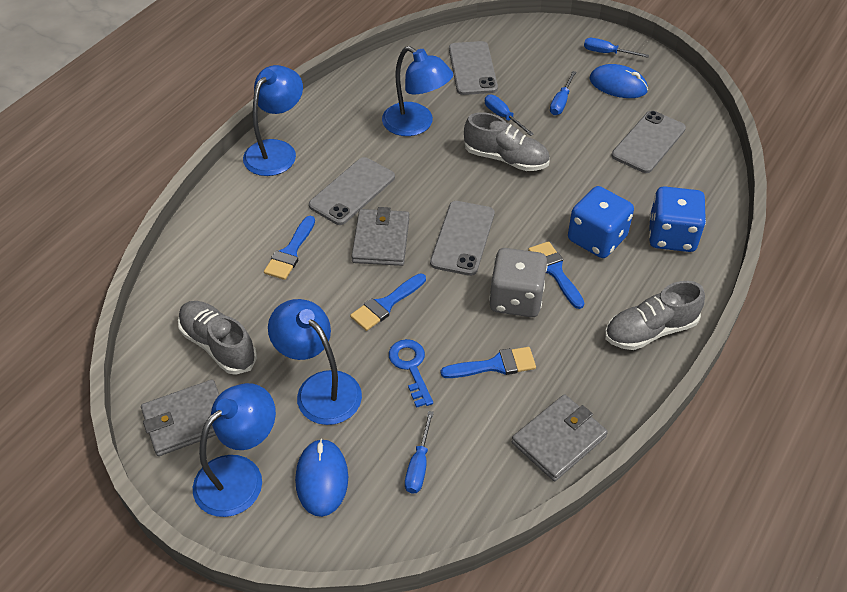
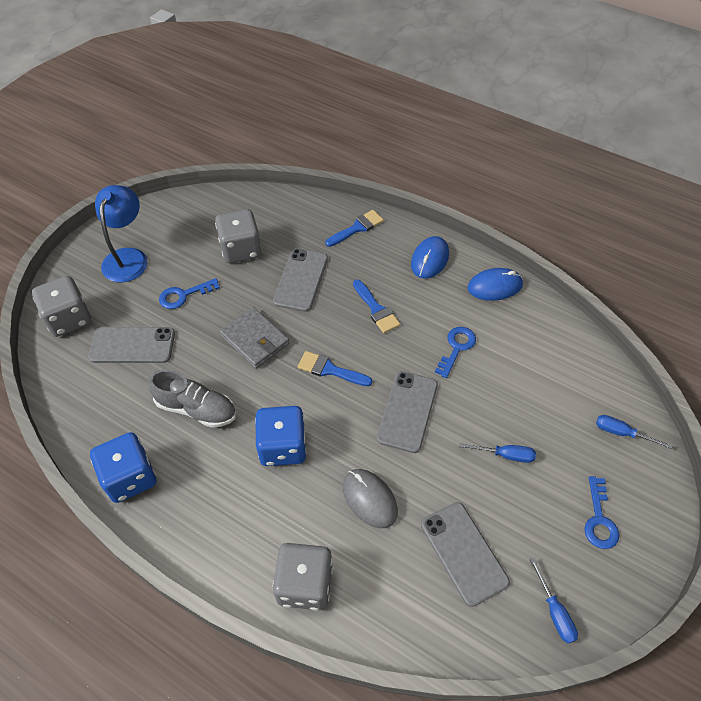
blue brush: [264,216,315,280] [350,273,426,331] [441,347,536,378] [528,241,584,309] = 4 -> [298,351,373,386] [325,210,384,247] [353,279,400,333] = 3
blue key: [389,339,433,408] = 1 -> [159,278,220,309] [435,327,476,378] [584,476,619,549] = 3
blue lamp: [193,383,276,517] [243,65,303,176] [268,299,362,425] [382,46,453,136] = 4 -> [95,185,148,282] = 1
blue screwdriver: [405,411,434,494] [485,95,534,136] [550,71,576,115] [584,38,649,58] = 4 -> [459,443,536,463] [529,558,578,643] [596,415,673,449] = 3
grey dice: [489,248,548,317] = 1 -> [32,276,91,337] [215,209,262,263] [273,543,333,611] = 3
grey mouse: none = 0 -> [343,469,398,528] = 1
grey shoe: [178,301,257,375] [464,112,549,171] [605,281,705,350] = 3 -> [148,369,236,428] = 1
grey wallet: [141,380,219,456] [352,207,409,266] [512,394,608,481] = 3 -> [220,307,289,369] = 1

